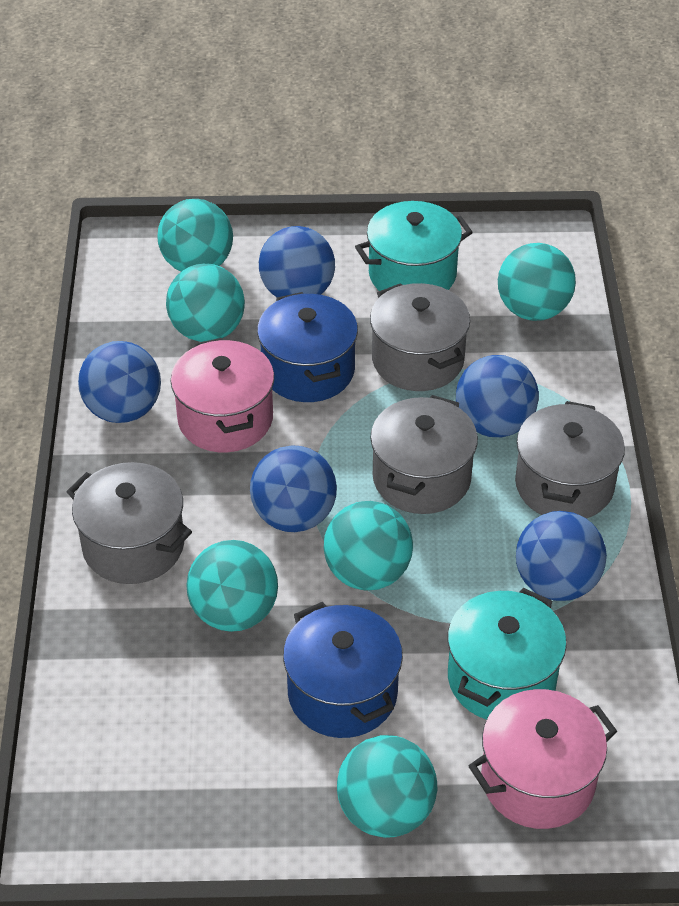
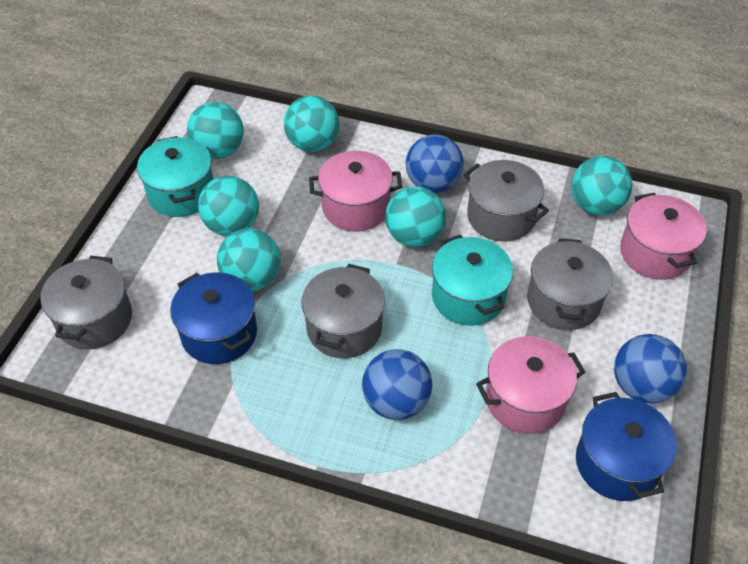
blue ball: [78,341,161,423] [250,445,337,532] [259,226,335,297] [456,355,539,437] [516,511,607,601] = 5 -> [362,349,432,420] [406,134,464,193] [614,334,687,404] = 3
pink pot: [170,338,274,452] [469,689,617,829] = 2 -> [309,151,402,231] [476,336,585,434] [620,193,707,280] = 3

